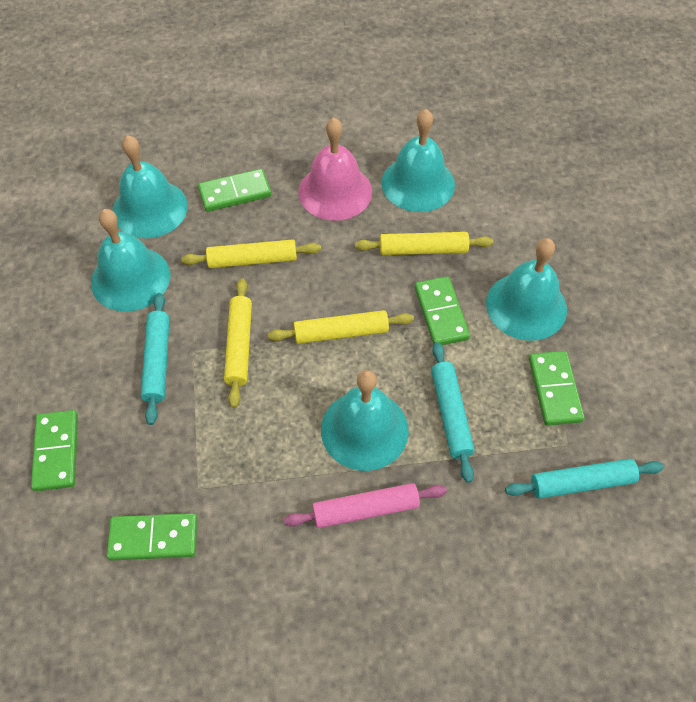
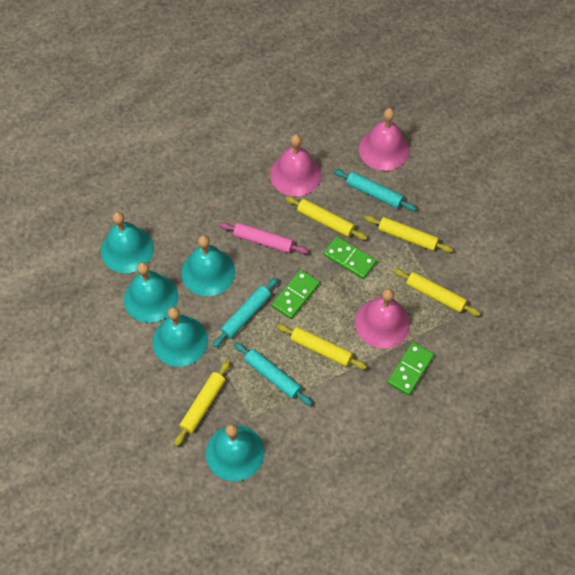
green domino: [31,410,78,491] [107,513,197,561] [198,169,271,212] [415,276,470,345] [529,351,585,426] = 5 -> [272,270,320,319] [324,236,377,279] [387,342,434,395] = 3
pink bell: [298,118,372,221] = 1 -> [270,134,321,197] [355,288,410,348] [359,108,409,171] = 3
yellow rolling pin: [181,239,321,268] [224,278,252,408] [268,310,414,344] [355,232,493,255] = 4 -> [174,360,230,446] [277,324,367,369] [285,196,368,240] [364,215,453,253] [393,268,481,316] = 5

